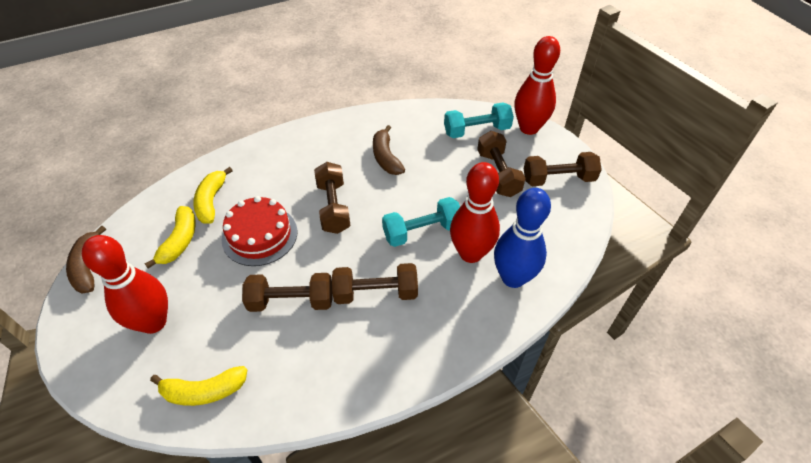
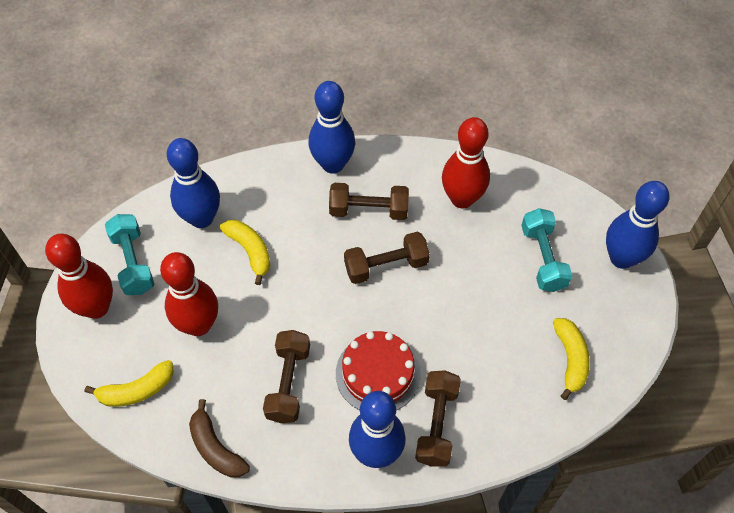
blue bowling pin: [494,188,551,288] = 1 -> [167,138,220,228] [309,81,355,174] [349,391,406,468] [606,181,670,269] = 4
brown banana: [66,225,106,294] [373,125,405,175] = 2 -> [189,399,250,478] = 1
brown dumbbell: [242,273,332,312] [314,162,351,234] [332,263,418,304] [477,131,526,197] [524,152,602,186] = 5 -> [263,330,310,423] [329,183,409,220] [344,232,430,284] [415,370,461,467] = 4

